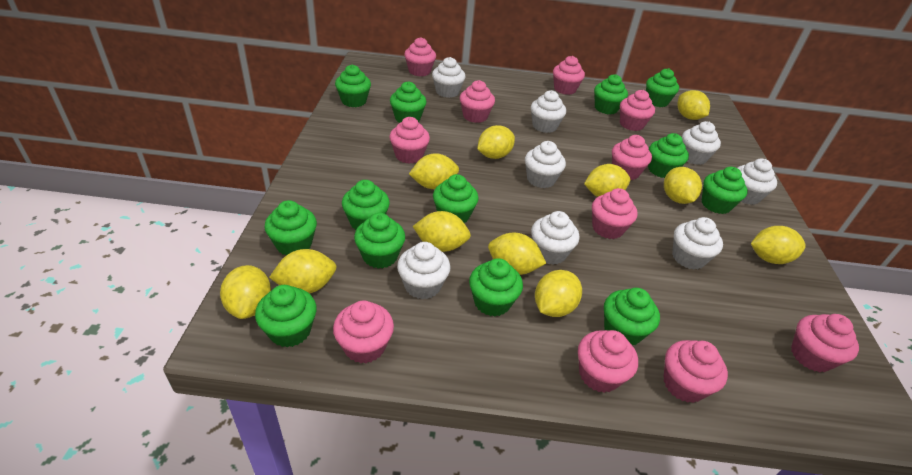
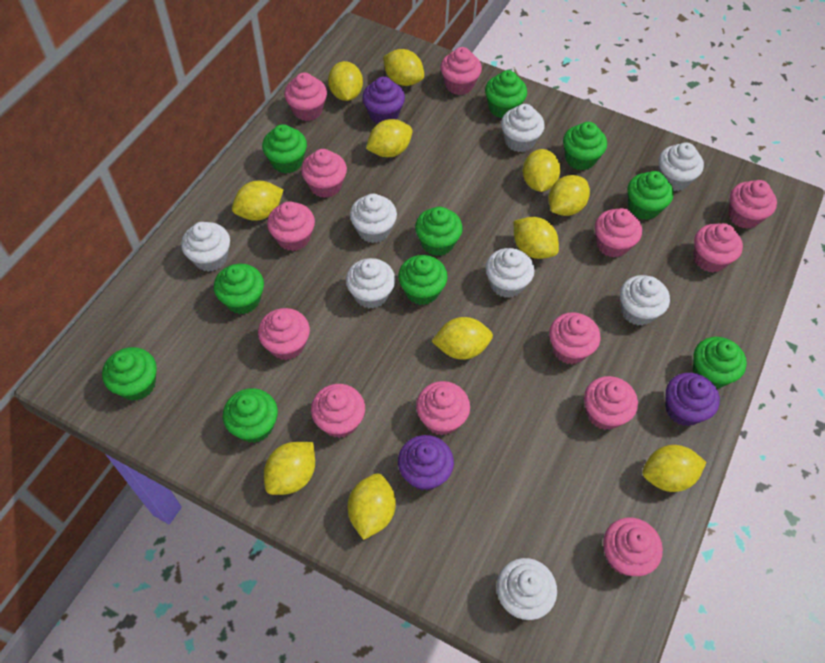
green cupcake: [255,285,317,347] [264,200,317,255] [335,65,371,107] [342,180,390,230] [354,213,405,269] [390,81,426,123] [433,174,478,223] [469,258,523,316] [594,74,628,114] [604,288,660,345] [646,68,679,107] [648,133,689,178] [702,167,748,214] = 13 -> [102,347,157,401] [214,264,264,314] [223,388,278,443] [262,124,307,174] [398,255,448,305] [415,207,463,256] [485,70,527,118] [563,122,607,170] [627,171,674,220] [693,337,747,388] = 10
pink cupcake: [333,300,394,363] [389,117,430,164] [404,37,436,76] [460,80,495,123] [553,56,585,95] [578,330,638,393] [592,188,638,239] [612,135,652,180] [620,90,655,131] [664,340,728,403] [791,314,859,372] = 11 -> [258,308,310,360] [267,201,315,251] [284,72,327,121] [301,149,347,198] [311,384,365,438] [416,381,470,436] [440,47,482,95] [549,312,600,364] [584,376,638,430] [595,208,642,257] [603,518,663,576] [694,223,743,272] [728,180,777,229] = 13
purple cupcake: none = 0 -> [362,77,405,123] [398,435,454,491] [666,373,720,426] = 3

